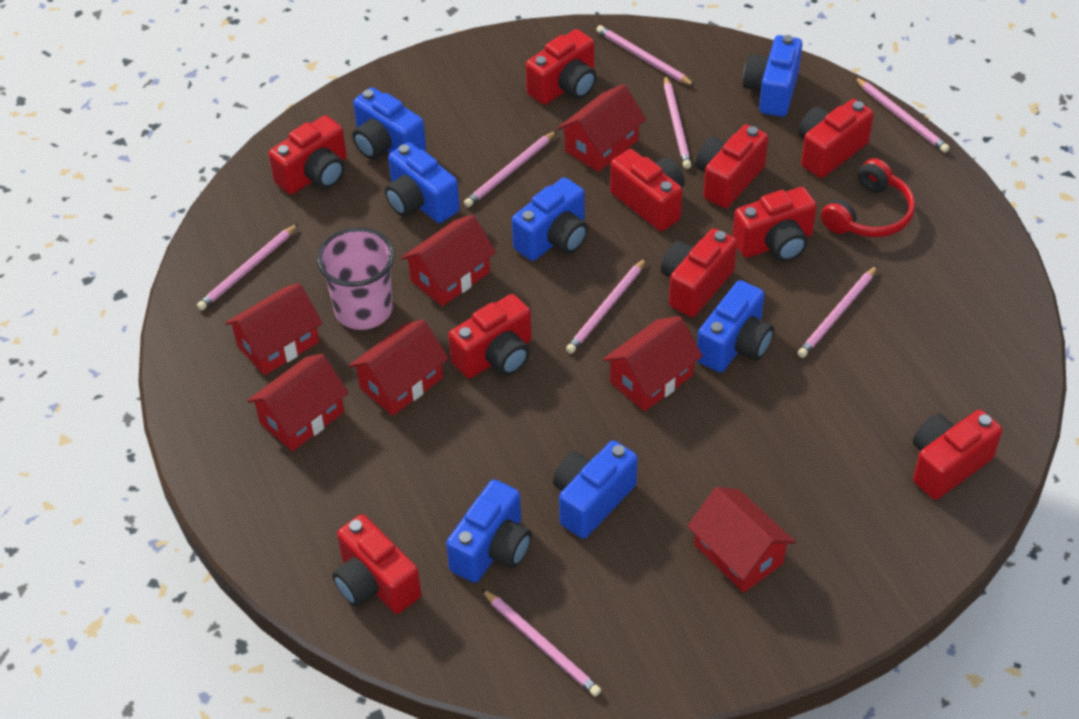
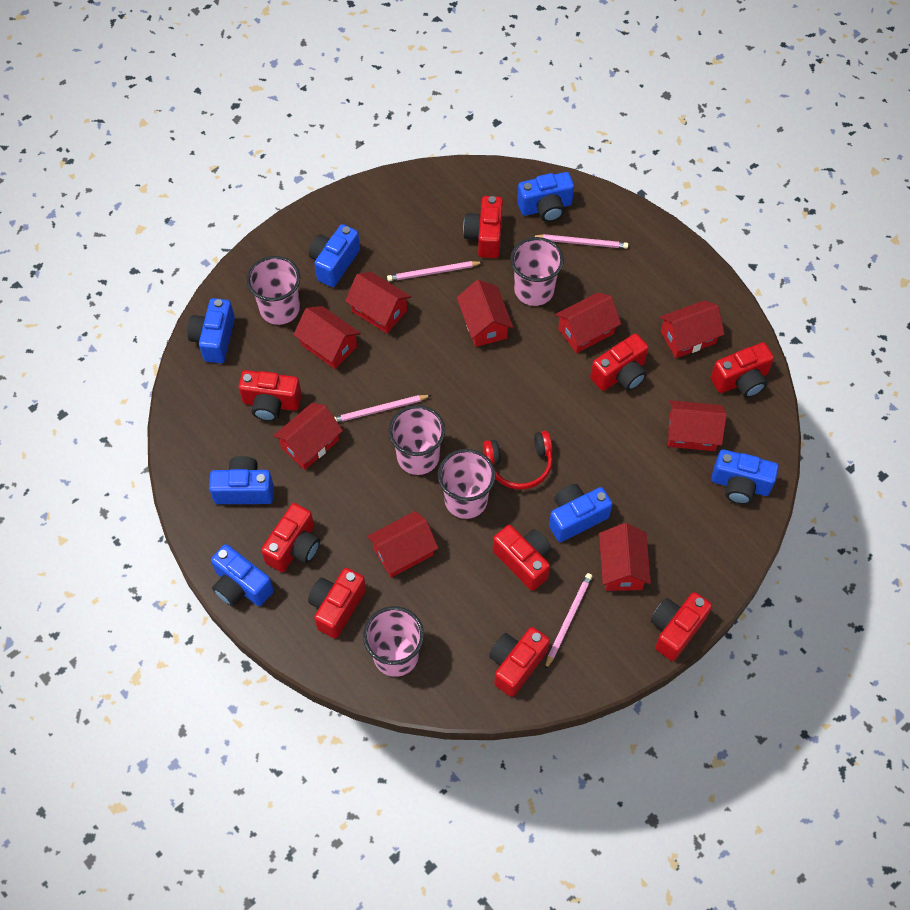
pink cup: [317,227,395,330] = 1 -> [247,256,300,325] [363,606,424,677] [388,405,445,475] [438,449,496,519] [510,237,564,306] = 5
pink pencil: [197,224,298,311] [464,130,557,207] [482,589,601,697] [566,258,646,354] [596,25,695,86] [664,75,691,169] [798,265,878,358] [855,77,950,153] = 8 -> [334,395,431,423] [387,261,483,281] [532,234,628,249] [545,573,592,670] = 4
red camera: [269,115,347,195] [332,514,421,614] [449,294,532,379] [526,29,597,105] [610,149,685,231] [661,228,737,317] [696,125,768,208] [732,187,817,262] [798,99,874,178] [913,410,1002,500] = 10 -> [239,370,302,421] [261,503,320,572] [308,568,366,639] [463,196,503,258] [489,627,550,697] [493,525,552,591] [590,333,649,391] [651,592,712,661] [710,342,774,398] = 9
red house: [225,283,323,375] [247,354,349,451] [349,320,449,416] [401,214,496,306] [558,84,646,172] [602,316,703,411] [687,487,795,593] = 7 -> [273,403,343,470] [293,306,361,369] [345,272,411,333] [367,511,438,578] [457,280,513,347] [555,293,621,353] [599,523,651,591] [659,300,725,358] [668,400,727,451] = 9

